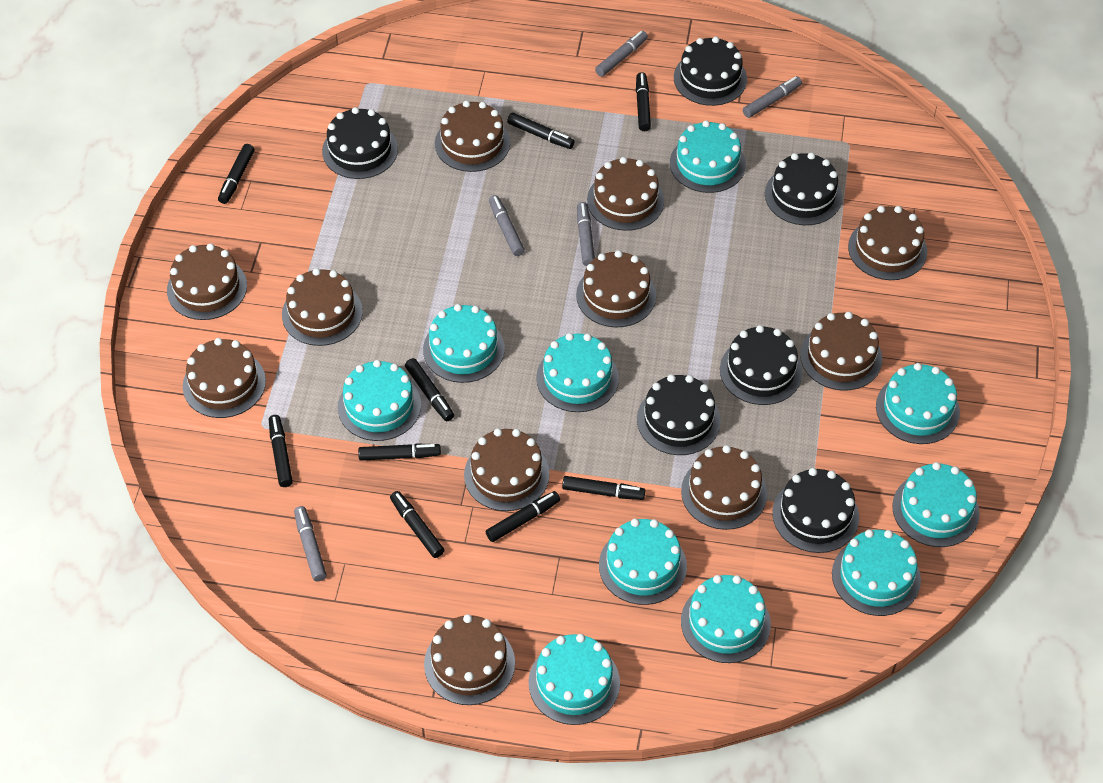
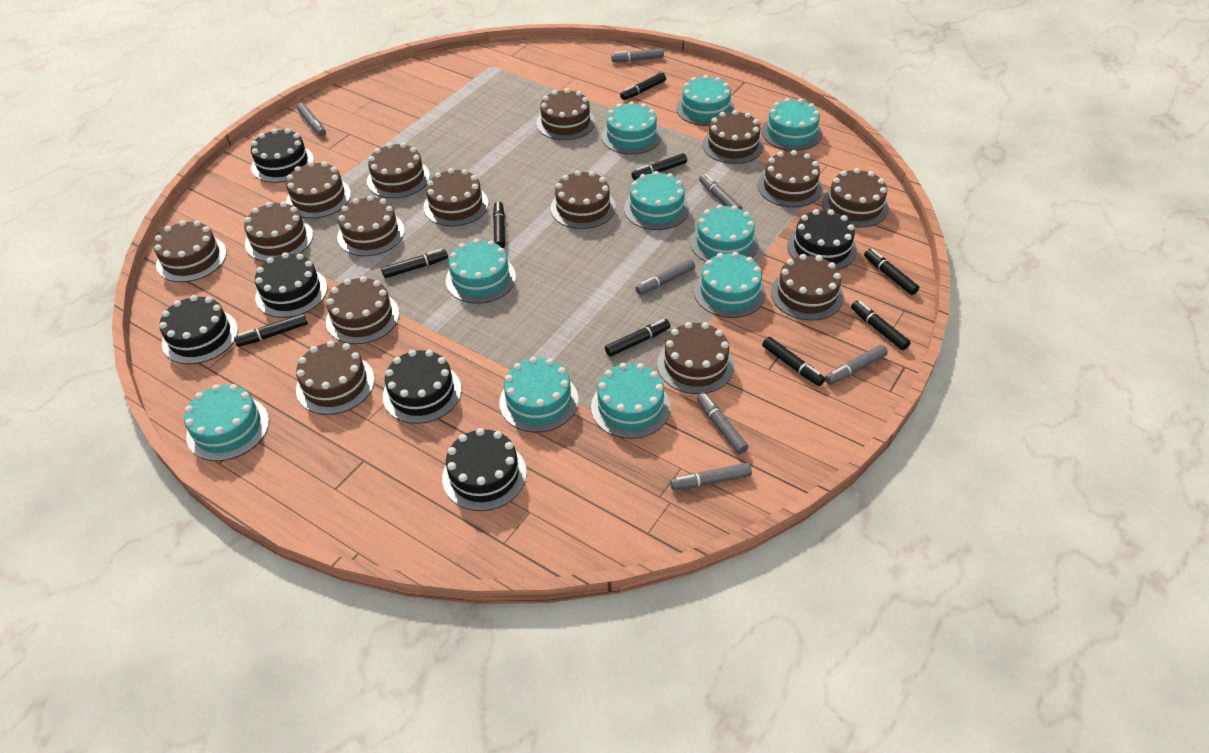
brown cake: [167,243,247,320] [183,338,266,418] [282,268,363,346] [424,614,515,705] [435,101,510,172] [464,428,549,511] [576,250,656,328] [587,157,664,231] [681,445,767,530] [800,312,882,391] [848,206,927,280] = 11 -> [154,220,227,282] [244,201,313,262] [286,161,351,219] [296,341,375,415] [326,276,399,344] [337,196,405,256] [367,143,430,198] [424,168,489,226] [536,88,595,140] [551,170,616,229] [657,322,734,394] [702,110,764,164] [758,150,823,207] [771,254,844,320] [822,168,889,228] = 15
grey marker: [294,506,327,581] [489,195,525,256] [577,202,595,266] [595,31,648,77] [743,76,802,118] = 5 -> [297,103,326,136] [611,48,664,62] [635,259,695,295] [670,463,752,490] [697,393,748,454] [699,174,742,210] [825,345,888,385] = 7

